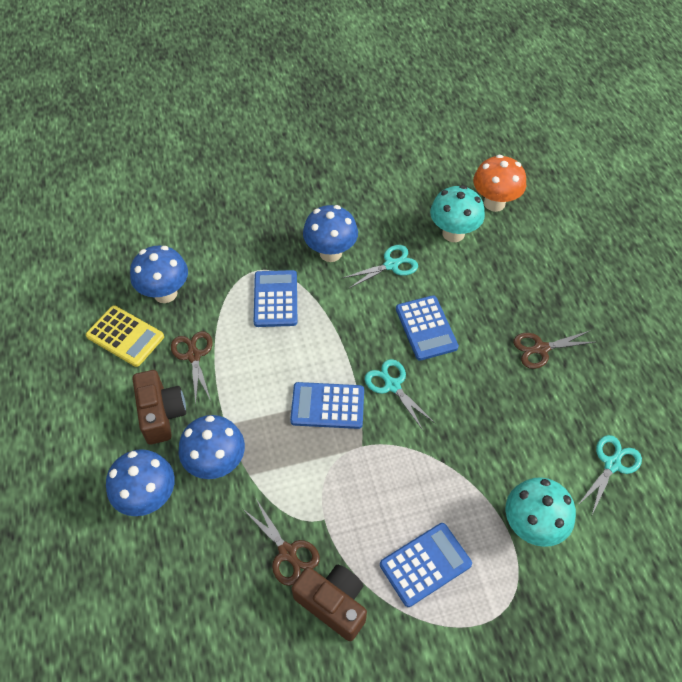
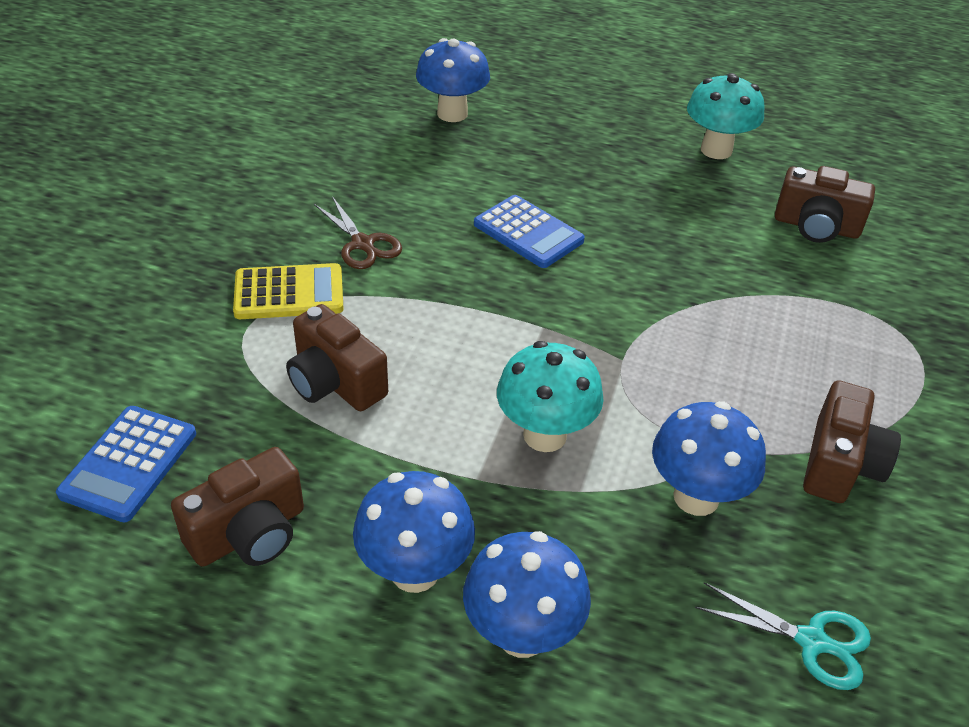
blue calculator: [254,270,297,327] [290,382,364,429] [380,523,472,607] [396,295,459,361] = 4 -> [56,406,196,522] [474,195,585,268] = 2
brown camera: [133,370,186,445] [291,565,367,641] = 2 -> [171,447,304,567] [286,304,388,411] [775,166,875,243] [803,380,901,503] = 4
brown scissors: [171,331,213,403] [243,499,320,586] [513,330,595,369] = 3 -> [314,196,402,269] = 1
orange mushroom: [473,155,526,212] = 1 -> none = 0
turquoise scissors: [343,245,418,289] [365,359,436,430] [577,435,642,515] = 3 -> [695,582,871,690] = 1

